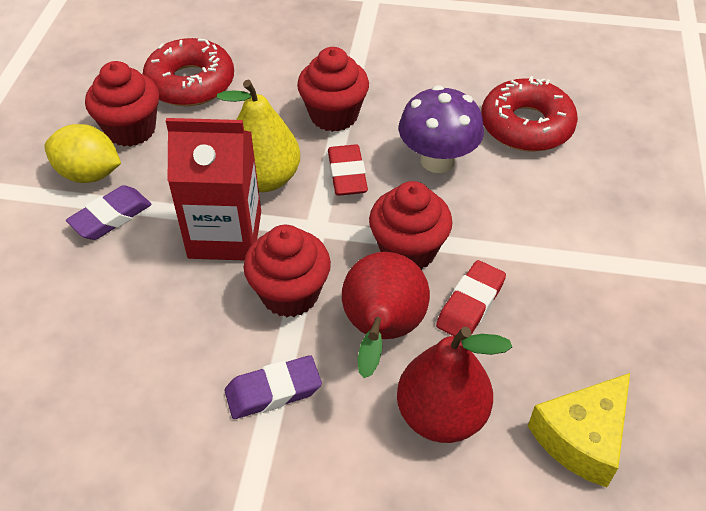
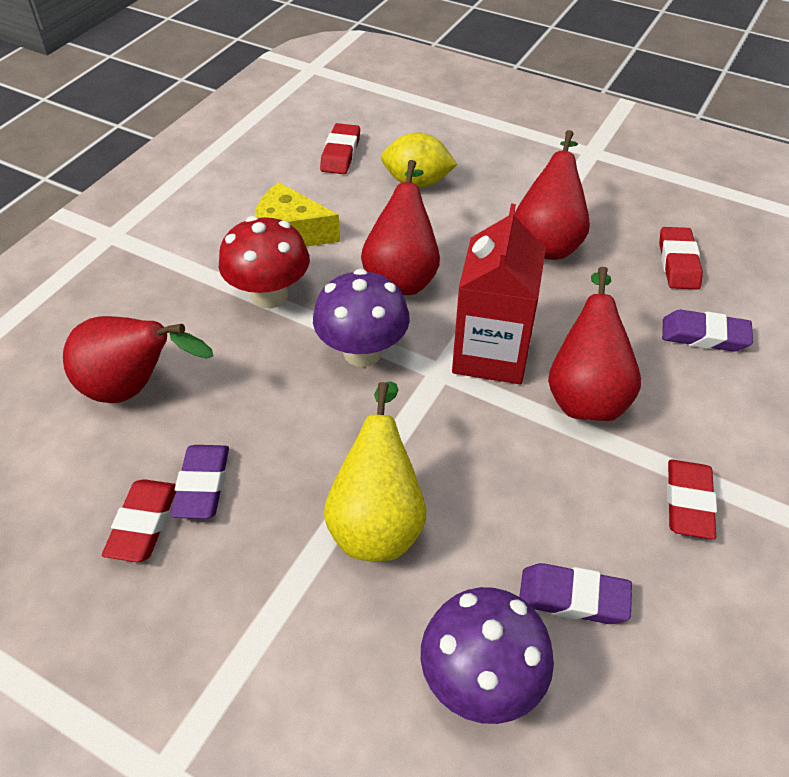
purple eraser: [66,185,151,240] [225,355,322,419] = 2 -> [171,445,229,519] [519,563,632,624] [662,310,753,352] = 3
purple mushroom: [399,85,484,173] = 1 -> [313,269,410,367] [421,587,554,724] = 2
red cupcake: [85,61,159,147] [244,225,331,317] [297,47,369,132] [369,181,453,270] = 4 -> none = 0
red donut: [143,38,234,106] [481,76,578,152] = 2 -> none = 0
red eraser: [328,144,368,196] [436,260,506,336] = 2 -> [102,479,176,562] [320,123,360,174] [659,227,703,290] [667,459,717,539] = 4
red mushroom: none = 0 -> [219,216,310,308] = 1
red pear: [342,252,430,378] [397,327,512,443] = 2 -> [63,316,213,403] [361,160,440,295] [514,130,590,260] [548,267,641,421] = 4

